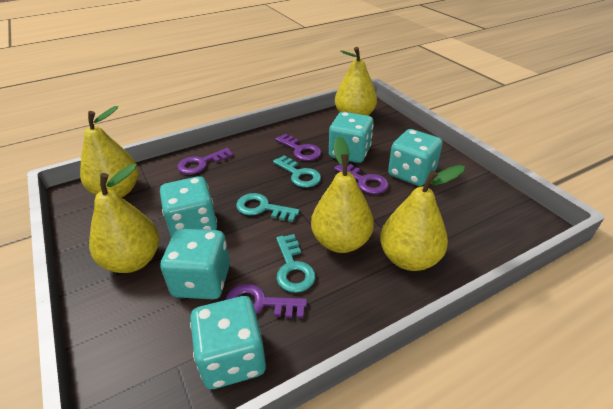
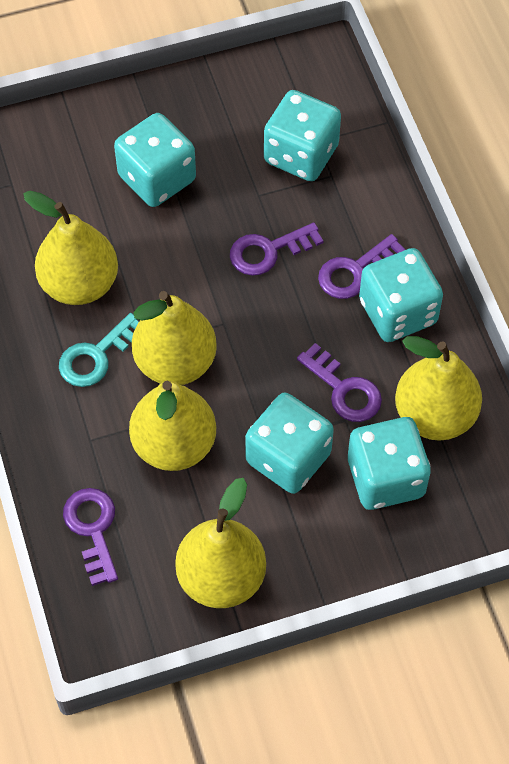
turquoise key: [236,193,300,222] [273,155,321,187] [276,234,315,293] = 3 -> [59,313,139,387] = 1

